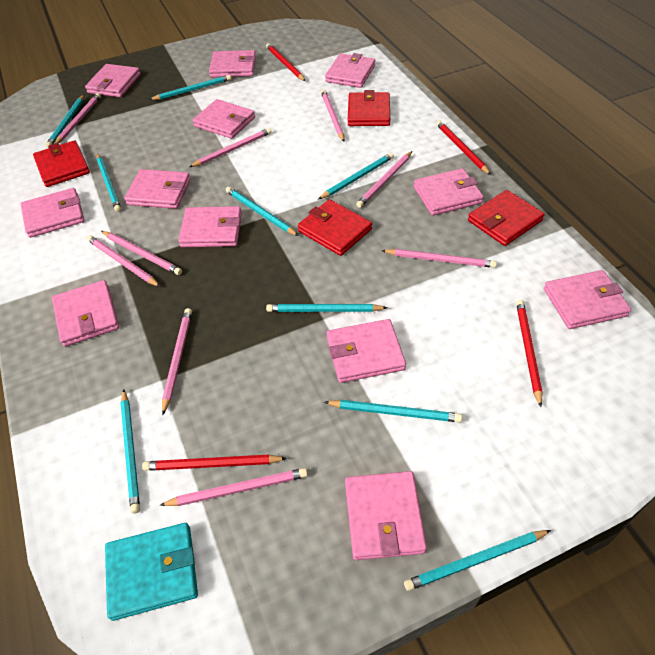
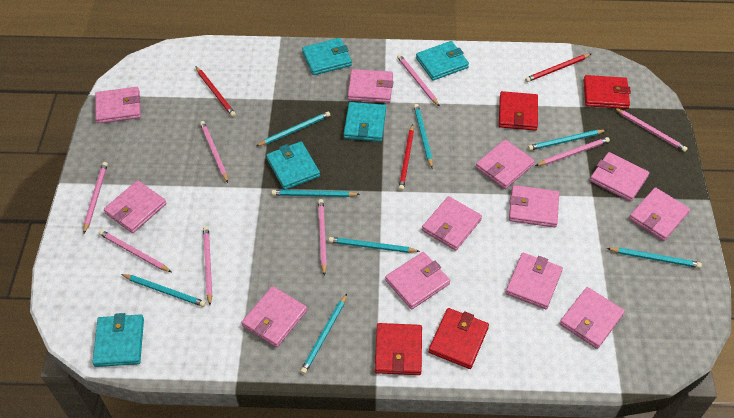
pink pencil: [54,93,101,144] [87,235,161,287] [101,231,182,275] [159,468,308,506] [162,308,192,415] [189,128,272,167] [321,89,344,142] [356,151,412,208] [381,249,497,268] = 9 -> [83,162,108,233] [99,230,171,272] [200,121,228,183] [203,226,212,305] [318,199,327,276] [397,54,440,107] [535,137,610,166] [614,108,688,152] = 8
red pencil: [142,455,287,471] [266,43,305,81] [436,120,491,175] [516,300,543,407] = 4 -> [195,66,236,117] [399,124,414,191] [525,54,591,82] = 3
turquoise pencil: [46,95,84,148] [97,153,121,212] [120,389,140,514] [149,75,231,100] [226,187,299,236] [266,304,387,312] [318,153,394,199] [324,400,462,422] [404,530,551,591] = 9 -> [121,274,206,307] [256,111,330,146] [271,190,360,197] [300,294,347,374] [329,237,420,253] [414,104,433,168] [528,130,606,150] [607,248,702,268] = 8
turquoise wallet: [105,523,198,621] = 1 -> [92,313,144,367] [266,141,320,190] [302,38,352,75] [344,102,386,142] [416,41,469,81] = 5

